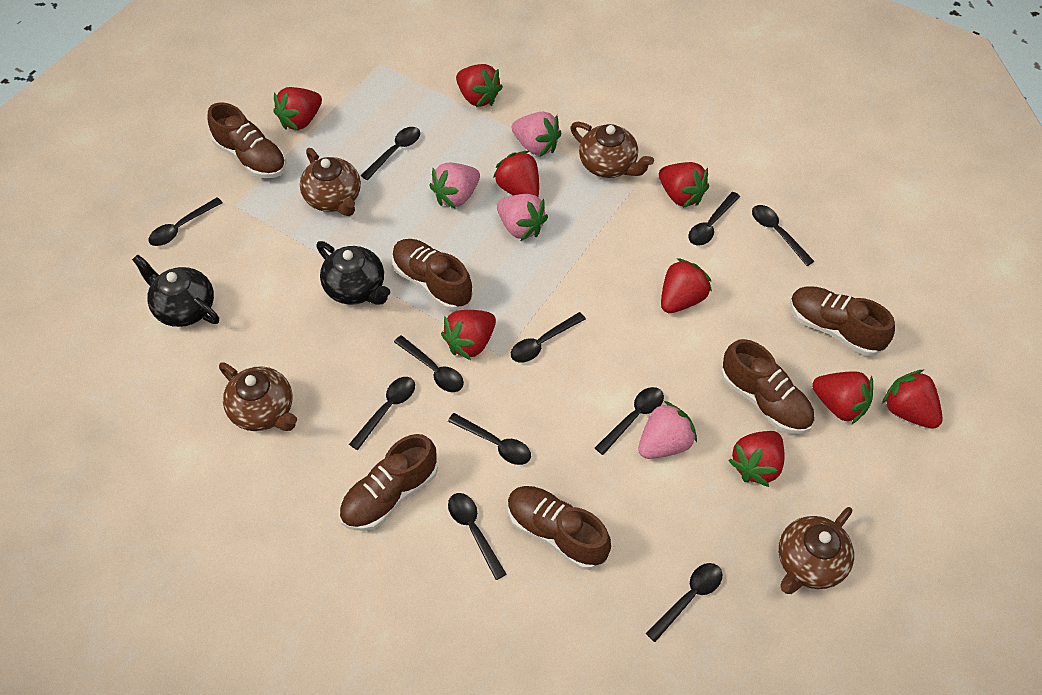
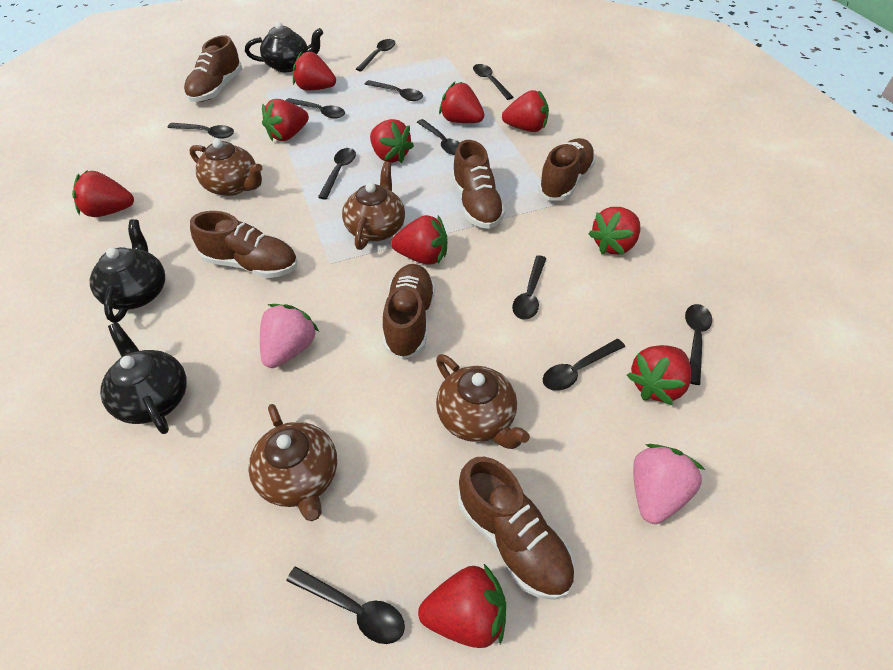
black teapot: [132,254,219,327] [316,241,390,304] = 2 -> [90,219,165,323] [100,322,187,434] [245,22,323,72] = 3
pink strawberry: [429,163,480,208] [497,194,548,241] [512,112,562,157] [638,401,697,459] = 4 -> [260,304,319,368] [633,444,705,524] = 2
red strawberry: [273,87,322,131] [441,310,496,360] [456,64,503,107] [493,151,539,197] [659,162,709,208] [661,258,712,313] [728,431,785,487] [812,371,873,425] [882,370,943,429] = 9 -> [72,170,134,217] [262,99,309,141] [293,51,336,90] [370,119,414,163] [391,215,447,265] [418,564,506,648] [439,82,484,123] [502,90,549,132] [588,207,640,255] [627,345,691,405] = 10

